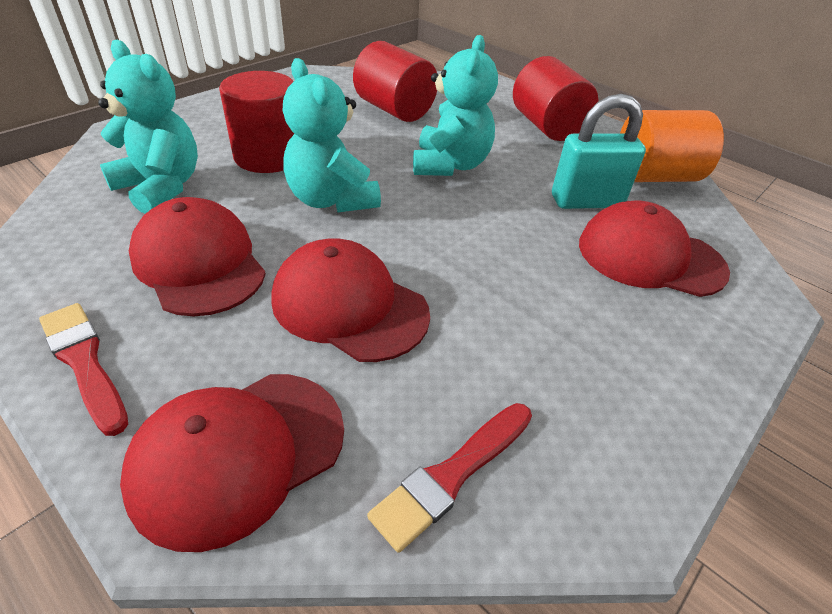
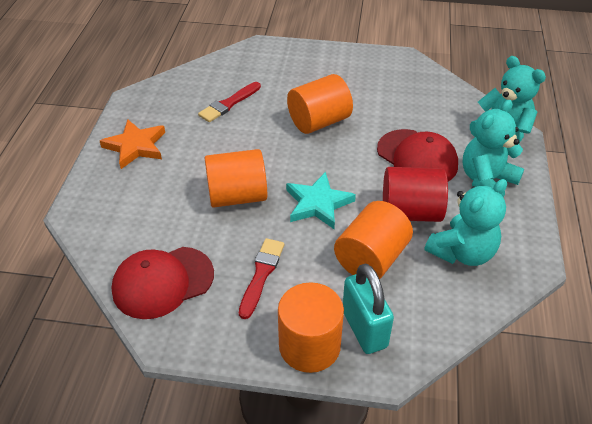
orange cylinder: [620,110,724,182] = 1 -> [205,149,267,208] [278,282,344,373] [287,74,353,134] [334,201,413,279] = 4
orange star: none = 0 -> [100,119,165,169] = 1
red cap: [120,374,344,552] [129,197,266,317] [271,239,430,362] [579,200,730,297] = 4 -> [111,247,214,319] [377,129,458,181] = 2
red cylinder: [219,71,294,173] [353,41,437,122] [513,56,598,141] = 3 -> [383,167,448,222] = 1
turquoise star: none = 0 -> [286,172,356,229] = 1

